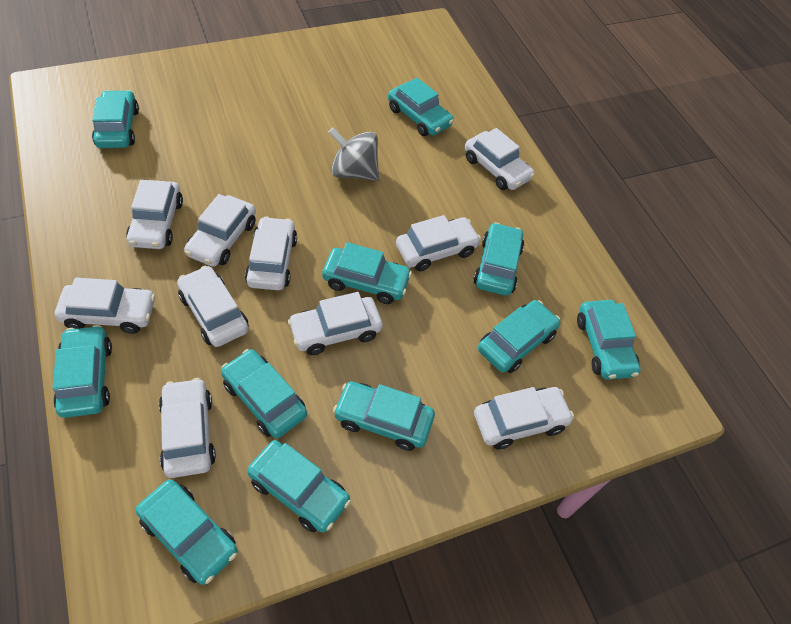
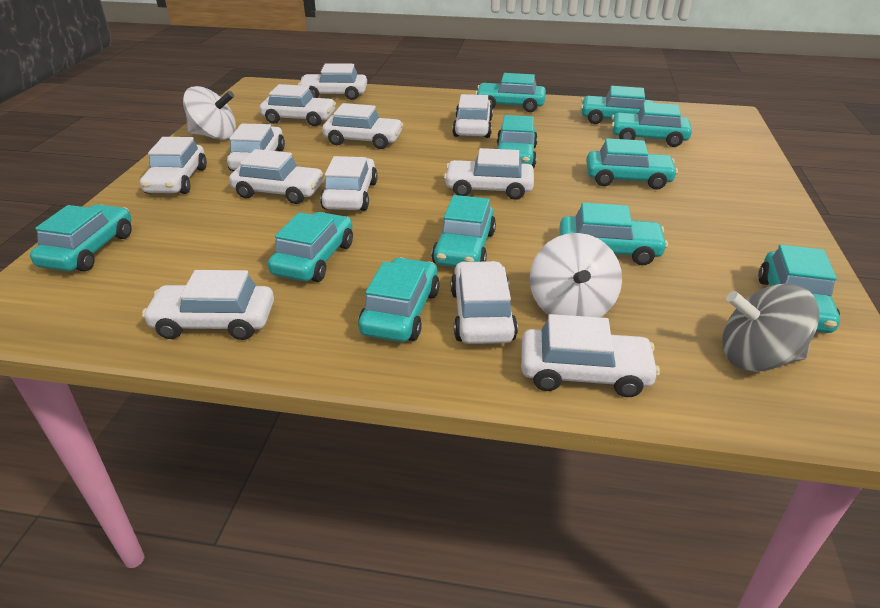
white car: [55,278,155,334] [126,180,183,249] [159,378,216,478] [177,266,249,347] [184,194,256,267] [245,216,297,290] [288,292,383,355] [396,215,481,271] [465,128,535,190] [474,387,574,450] = 10 -> [140,137,207,194] [142,270,274,340] [227,124,285,171] [229,149,324,204] [259,84,336,126] [298,64,367,100] [320,156,378,211] [322,103,403,149] [444,148,534,200] [451,261,518,344] [452,94,493,138] [521,314,660,397] = 12
white spinning top: none = 0 -> [183,86,236,140] [530,233,622,317] = 2

